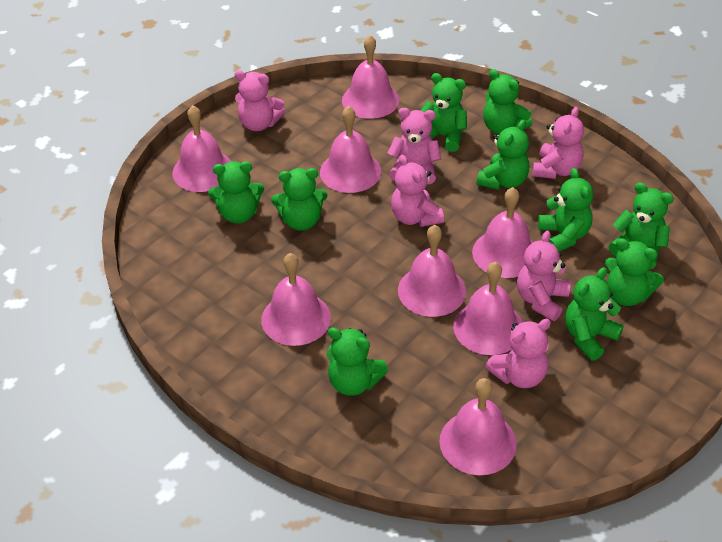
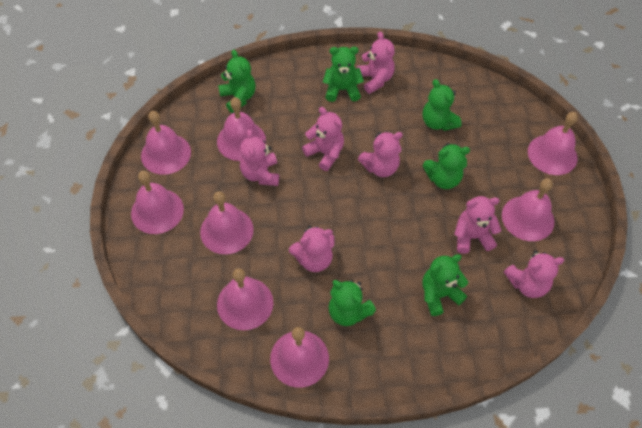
green teddy bear: [208,161,264,224] [271,168,328,231] [327,327,388,396] [420,73,467,152] [477,120,529,190] [483,69,532,134] [538,168,593,252] [565,267,624,361] [605,238,664,306] [609,182,674,269] = 10 -> [218,50,255,113] [323,47,364,102] [328,280,376,326] [422,79,462,131] [422,143,470,189] [422,254,468,316] = 6
pink teddy bear: [234,70,285,131] [387,108,441,184] [391,155,444,227] [485,319,551,388] [517,231,570,321] [533,107,584,179] = 6 -> [240,129,279,186] [289,225,335,272] [302,107,344,171] [357,31,395,94] [358,132,403,177] [454,196,501,254] [504,250,564,298] = 7

